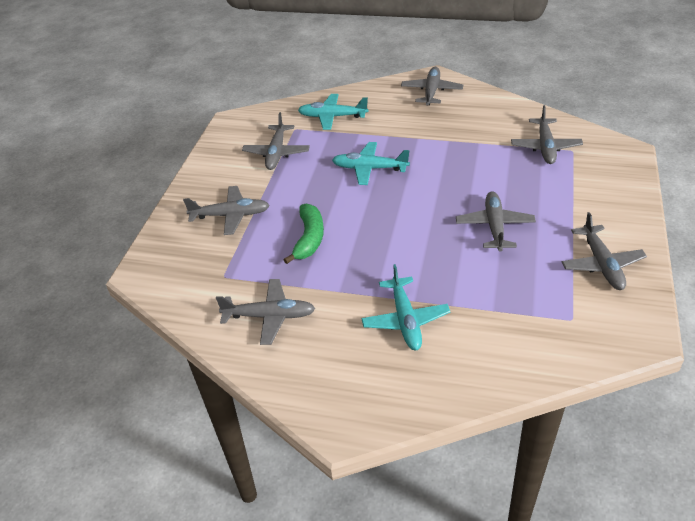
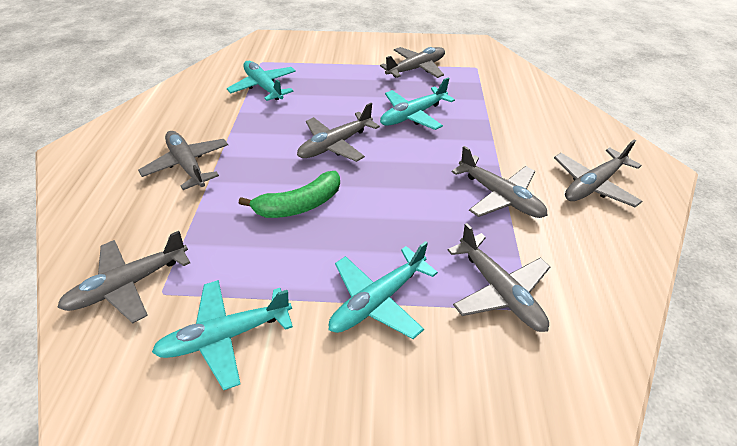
turquoise plane: [298,94,368,130] [332,142,410,185] [361,264,450,350] = 3 -> [152,280,293,390] [227,61,296,101] [329,241,438,339] [380,78,455,130] = 4

